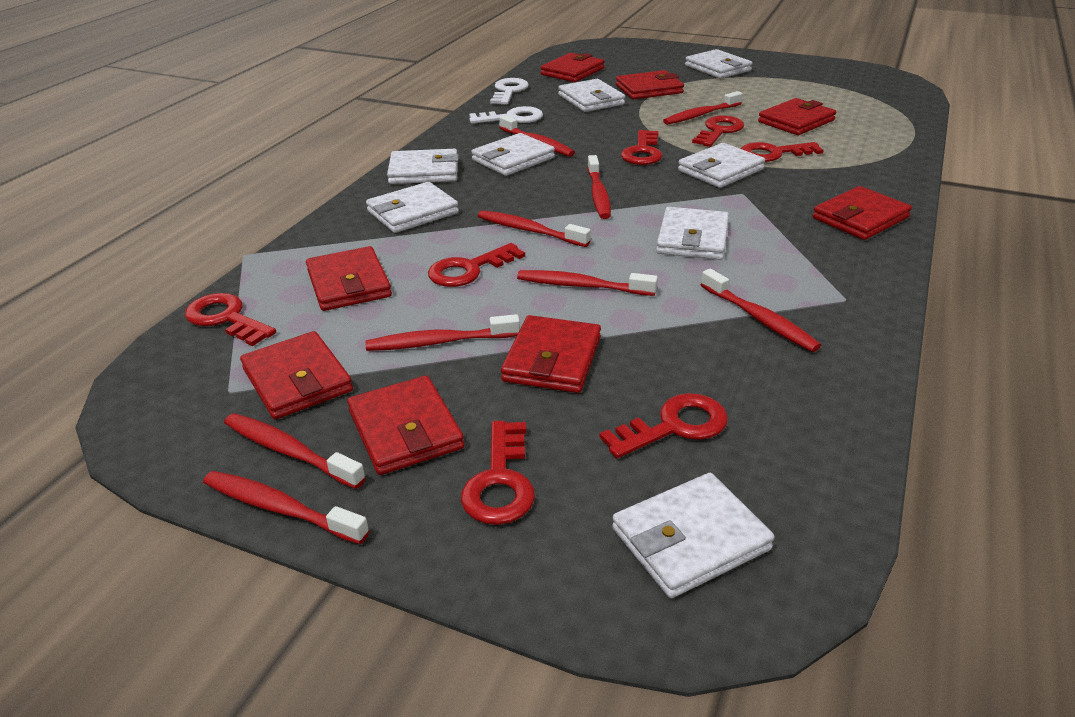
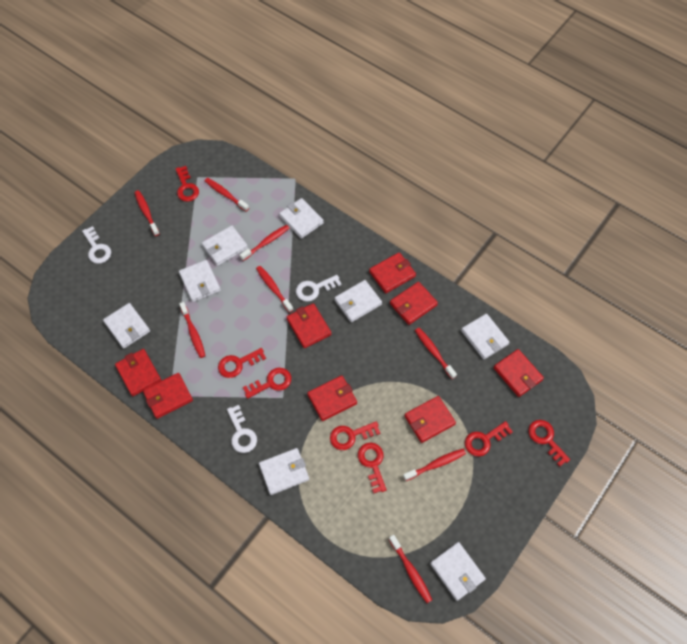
red toothbrush: [203,471,369,544] [224,413,366,489] [365,314,520,351] [478,210,591,247] [499,115,575,157] [517,270,658,296] [587,155,611,219] [663,91,743,125] [701,269,821,352] = 9 -> [134,190,160,236] [179,302,205,358] [205,178,249,212] [240,225,290,261] [256,266,293,313] [389,535,432,603] [403,449,466,481] [415,328,457,379] = 8
white key: [469,106,543,123] [490,78,529,105] = 2 -> [82,226,111,264] [227,405,257,453] [296,275,342,301] = 3

